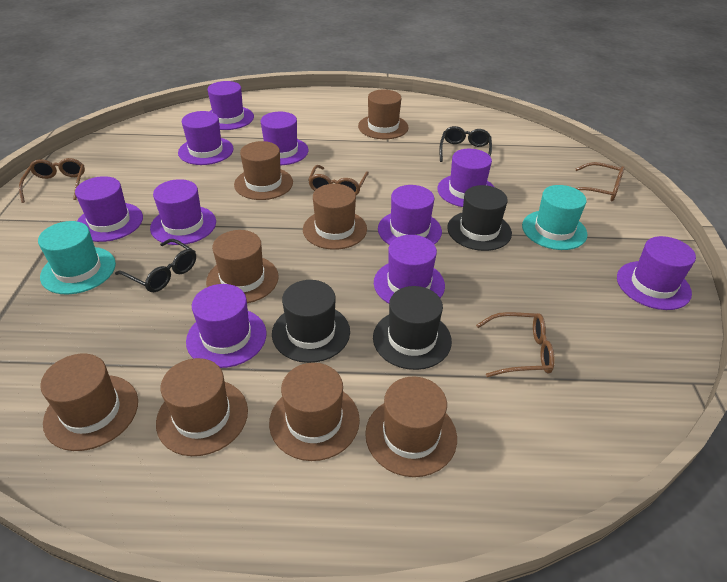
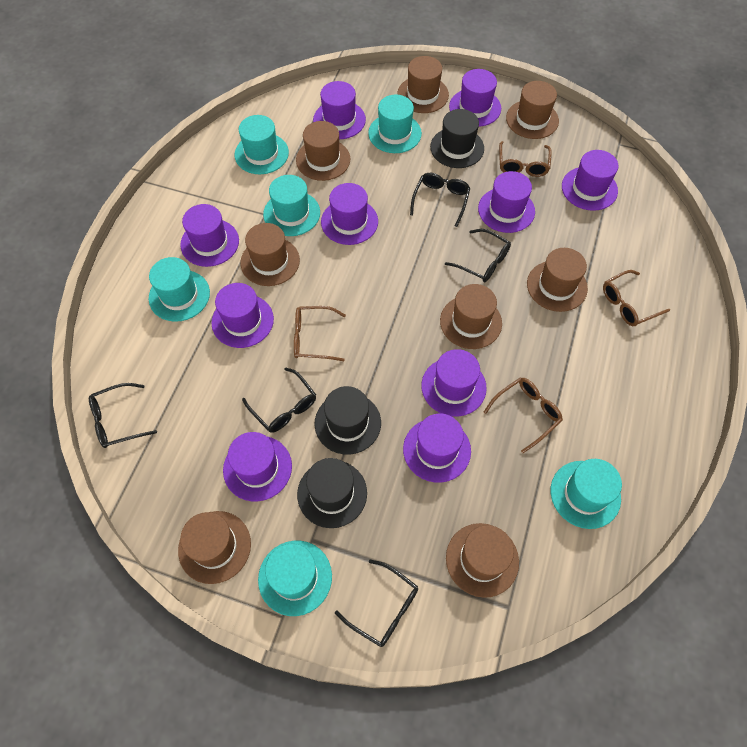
black glasses: [115,239,196,292] [439,126,492,162] = 2 -> [89,383,157,448] [242,368,316,433] [335,559,418,647] [410,173,470,227] [445,229,511,282] = 5
turquoise hat: [38,221,116,294] [522,185,587,250] = 2 -> [149,257,210,322] [235,115,289,174] [258,540,332,616] [263,175,320,236] [368,95,422,153] [551,459,622,529] = 6

